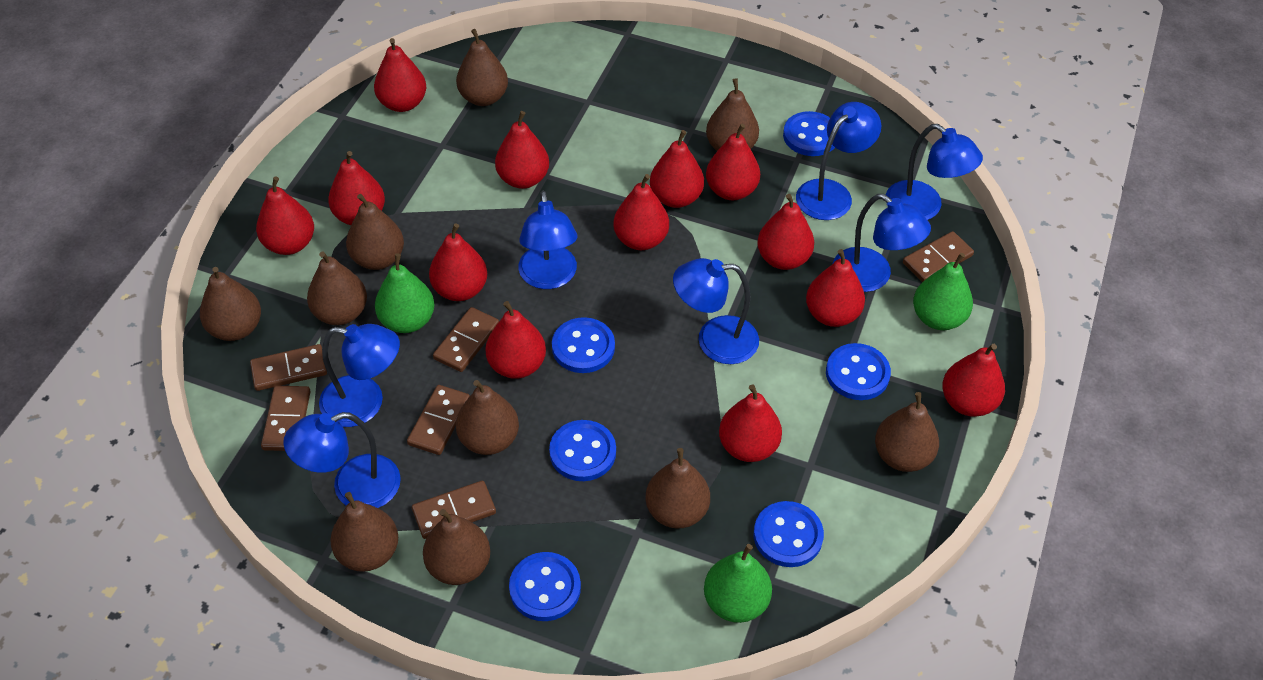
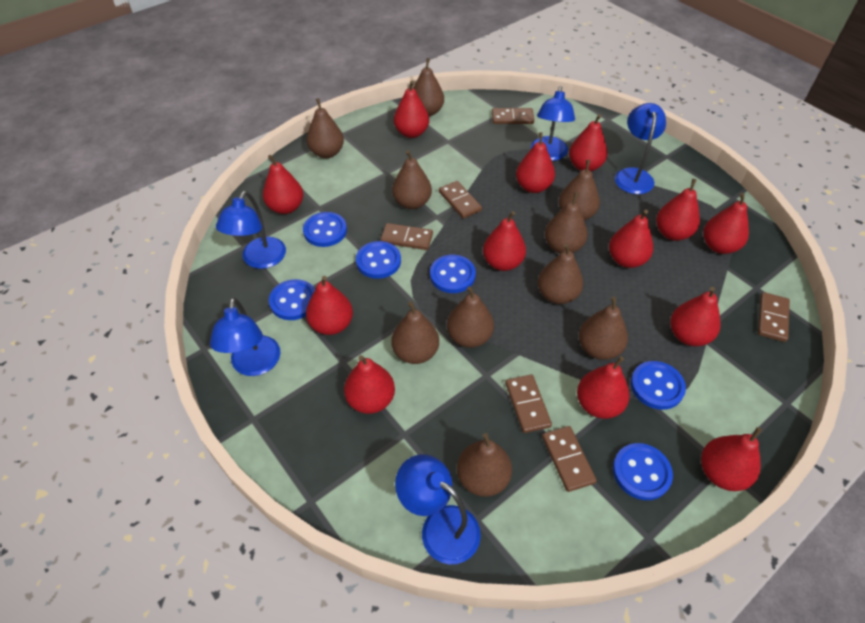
blue lamp: [283,412,401,508] [319,324,400,427] [518,191,577,289] [673,258,759,364] [796,102,881,220] [833,194,931,292] [886,124,983,220] = 7 -> [210,297,280,376] [216,191,286,269] [395,454,481,564] [531,86,575,161] [615,103,666,194] = 5
green pear: [375,253,435,333] [704,544,772,623] [913,253,973,330] = 3 -> none = 0

